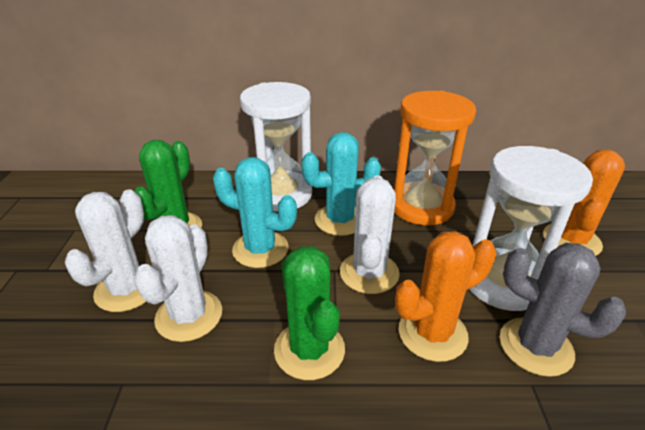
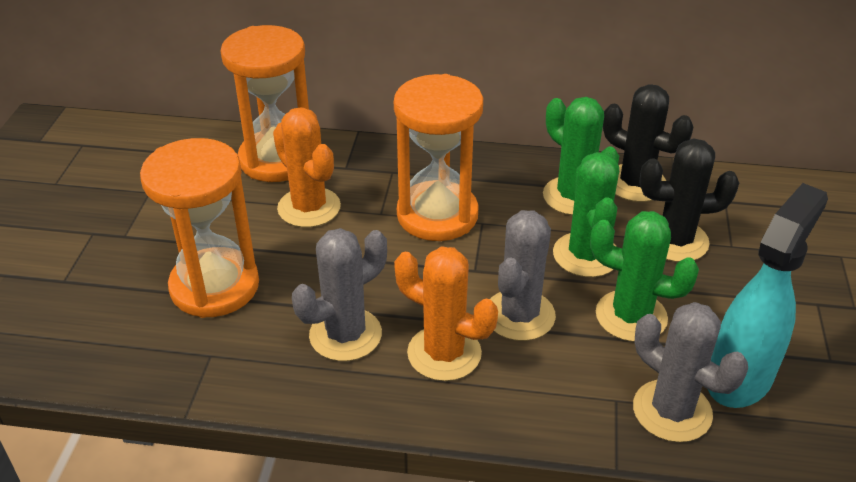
black cactus: none = 0 -> [603,84,693,202] [639,139,739,262] = 2
green cactus: [134,140,202,228] [274,246,345,380] = 2 -> [543,97,619,215] [553,152,619,277] [590,211,699,342] = 3
grey cactus: [500,243,626,377] = 1 -> [292,228,387,361] [490,210,556,341] [633,302,748,442] = 3
orange hourglass: [394,91,476,225] = 1 -> [140,138,259,318] [220,25,309,182] [394,74,483,241] = 3
turquoise cactus: [213,157,297,268] [301,132,381,236] = 2 -> none = 0
turquoise spray bottle: none = 0 -> [708,183,828,408] = 1
white cactus: [65,189,147,312] [134,215,222,342] [340,175,400,294] = 3 -> none = 0
white hourglass: [240,82,312,212] [470,146,593,311] = 2 -> none = 0

